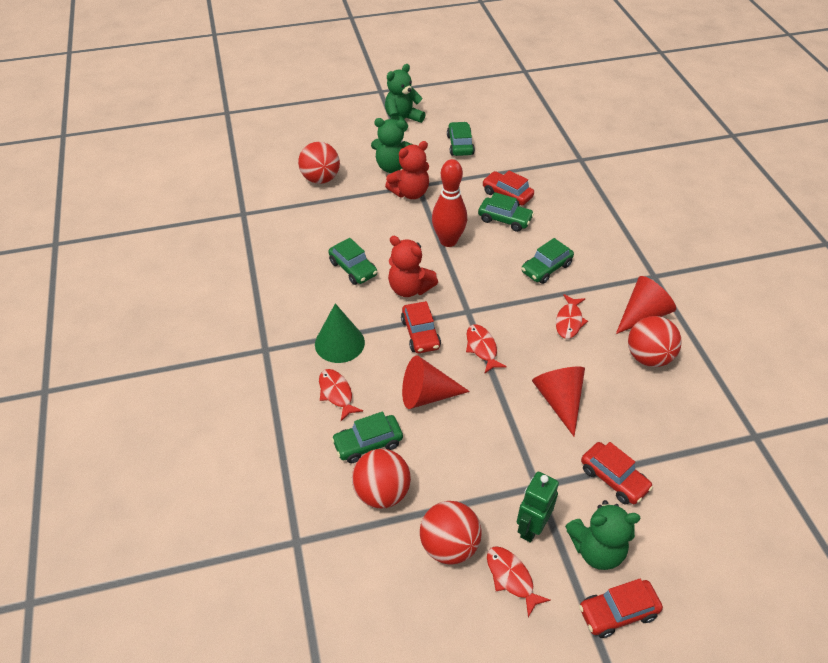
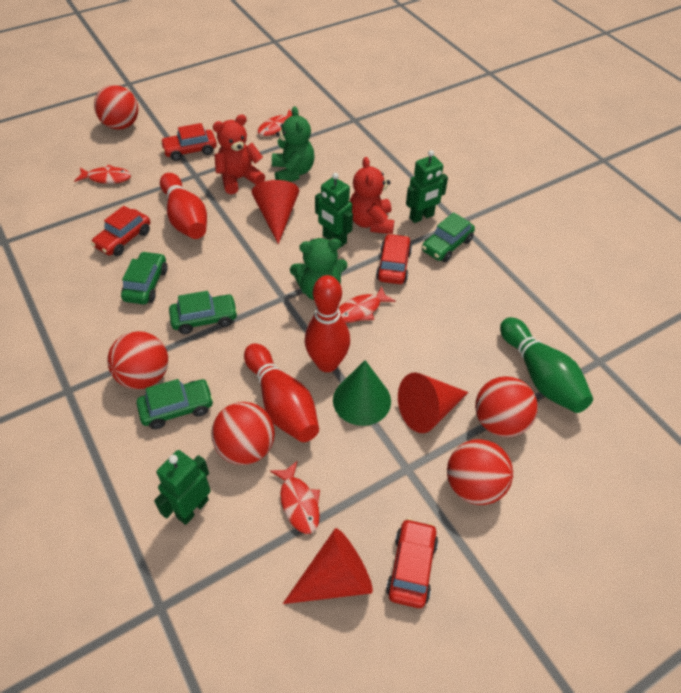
green bowling pin: none = 0 -> [500,317,593,413] = 1
green car: [328,238,377,285] [331,412,403,463] [447,122,475,156] [478,192,534,232] [521,238,574,284] = 5 -> [121,251,168,304] [136,379,214,429] [169,291,238,334] [422,212,475,262] = 4
green robot: [517,472,559,543] = 1 -> [154,450,211,525] [315,173,353,247] [406,150,448,223] = 3
green teddy bear: [371,118,413,173] [385,64,425,132] [565,500,640,570] = 3 -> [272,106,315,182] [290,238,348,300] = 2
red ball: [298,142,340,184] [352,449,411,509] [420,501,481,564] [628,316,681,367] = 4 -> [94,85,138,130] [107,331,168,389] [211,402,275,465] [447,439,513,505] [475,376,538,437] = 5
red bowling pin: [432,159,467,247] = 1 -> [160,173,207,239] [244,343,319,442] [305,275,350,372] = 3

